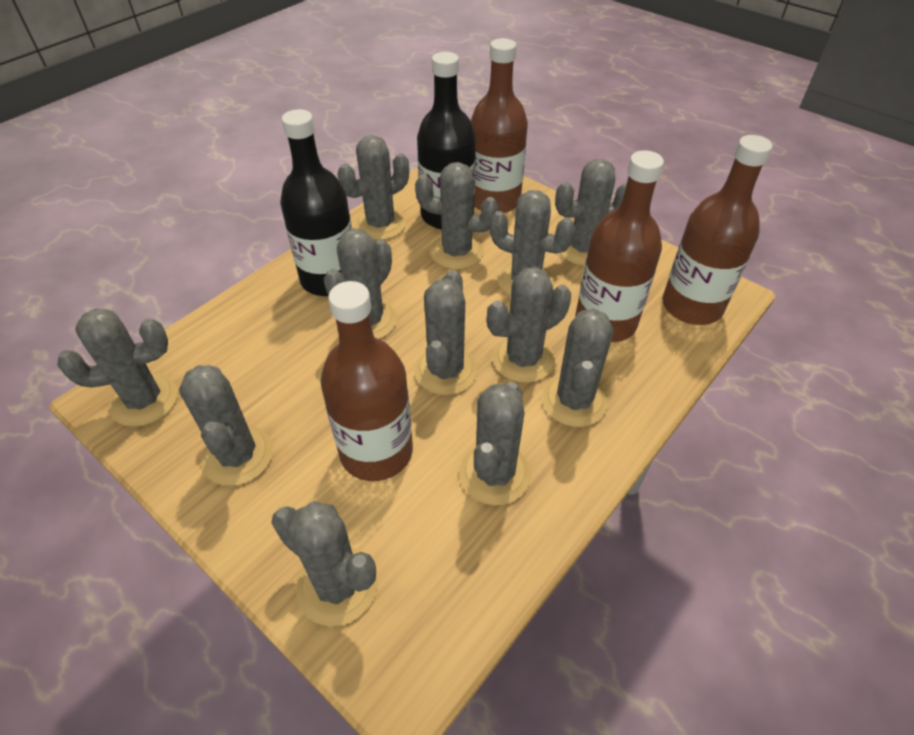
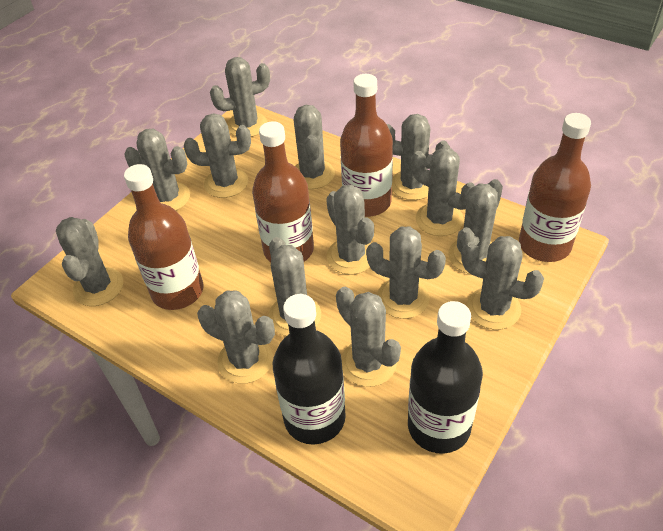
grey cactus: [57,308,178,427] [179,365,273,486] [271,501,378,626] [323,229,397,339] [337,135,409,240] [414,270,478,395] [415,162,499,270] [459,382,531,505] [487,267,571,383] [490,190,576,296] [542,309,613,427] [555,159,627,266] = 12 -> [56,217,123,306] [124,129,190,211] [184,113,251,198] [197,290,275,384] [210,57,270,137] [269,237,321,336] [294,105,335,189] [326,185,374,275] [336,287,401,387] [366,226,446,319] [387,114,450,200] [411,148,475,236] [448,179,503,274] [462,236,544,330] = 14

